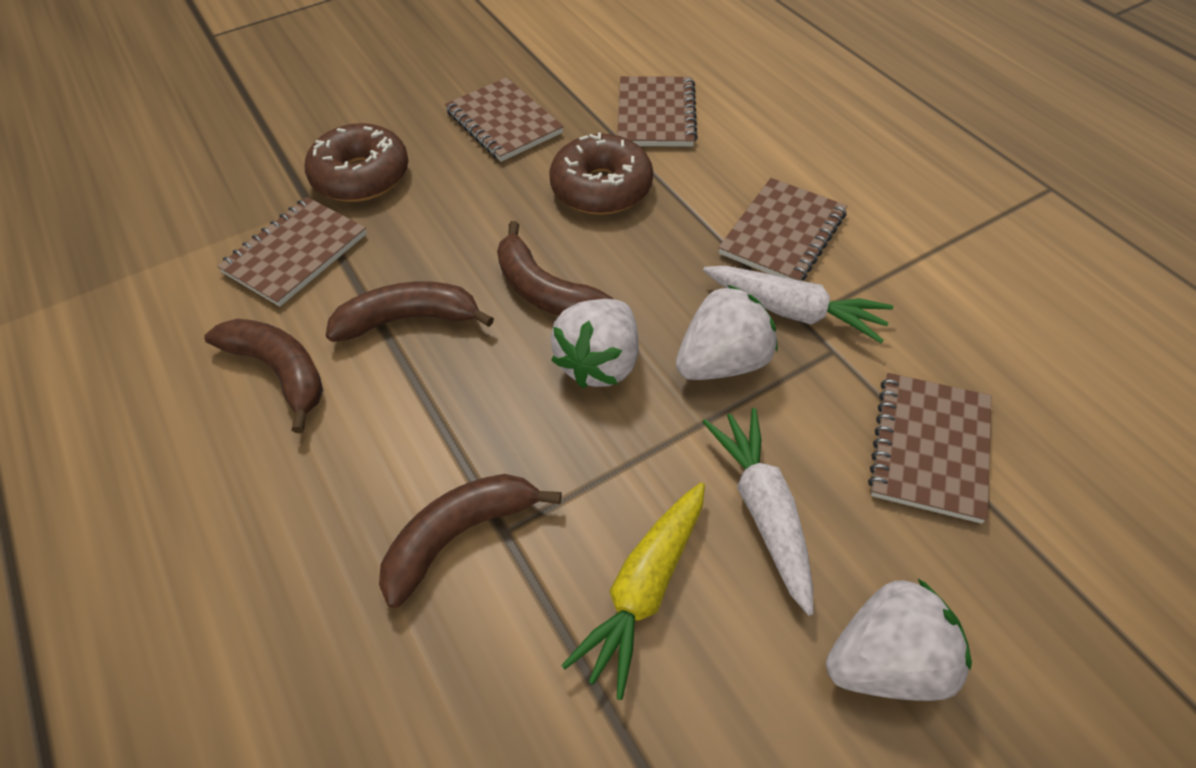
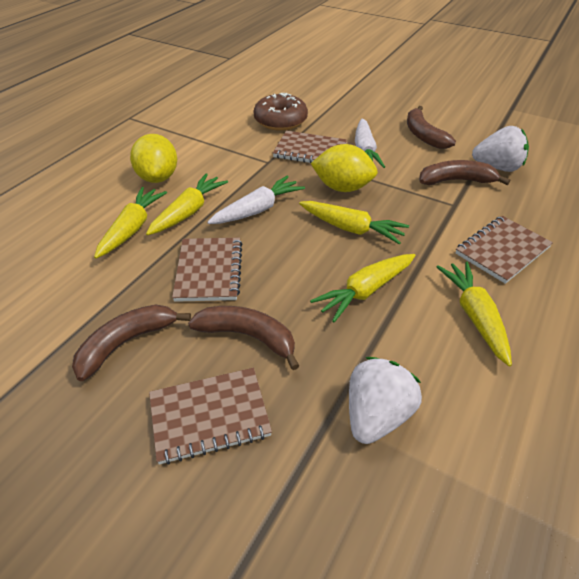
brown donut: [304,123,409,202] [549,133,653,215] = 2 -> [253,93,308,131] = 1
brown notebook: [217,197,367,307] [445,77,564,162] [617,76,698,147] [718,178,847,281] [868,373,991,524] = 5 -> [149,368,272,465] [172,237,242,302] [273,131,347,163] [456,216,553,284] = 4
white strawberry: [550,299,639,388] [676,285,777,380] [826,579,972,701] = 3 -> [349,357,422,444] [472,126,529,172] = 2
yellow carrot: [561,482,705,700] = 1 -> [94,187,167,259] [146,173,228,235] [299,201,409,244] [310,254,416,322] [437,262,512,366] = 5
yellow lemon: none = 0 -> [130,134,177,183] [311,144,378,192] = 2

